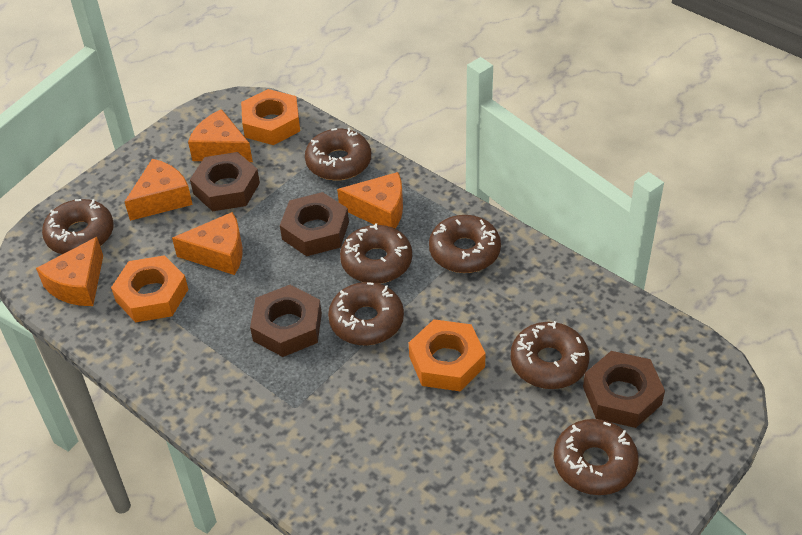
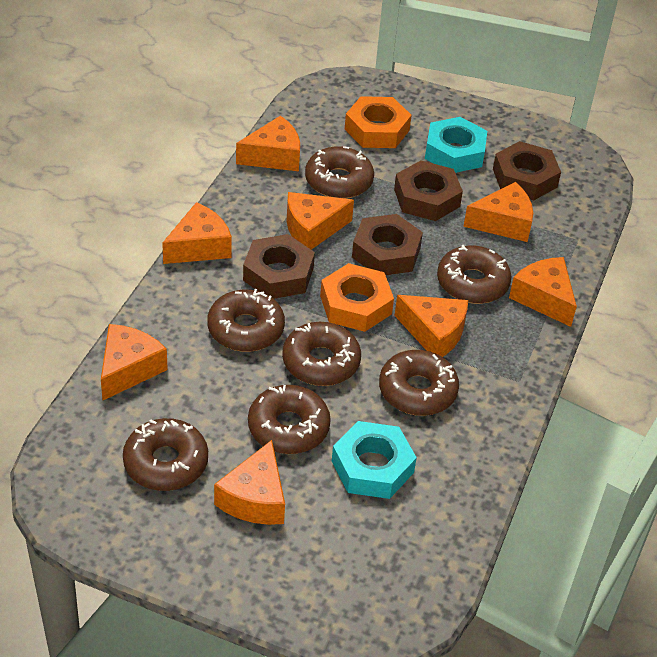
orange cheese: [36,237,103,306] [124,159,193,221] [172,212,243,275] [188,109,253,162] [337,172,403,228] = 5 -> [101,324,168,400] [162,202,232,264] [214,440,285,525] [236,116,300,171] [286,192,354,250] [394,295,468,357] [463,182,533,242] [509,257,577,327] = 8
orange nut: [111,255,189,323] [241,89,300,145] [409,319,486,392] = 3 -> [320,263,394,332] [345,96,412,148] = 2
turquoise nut: none = 0 -> [332,421,417,499] [425,117,487,173] = 2

